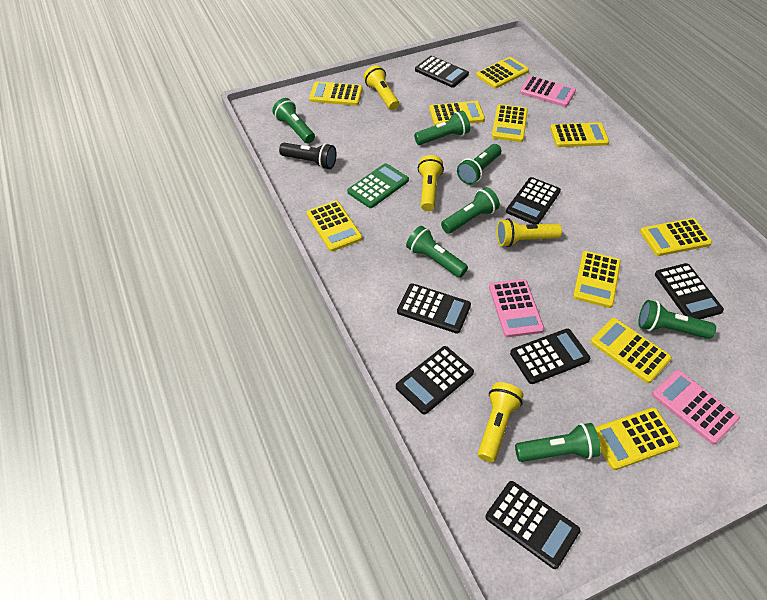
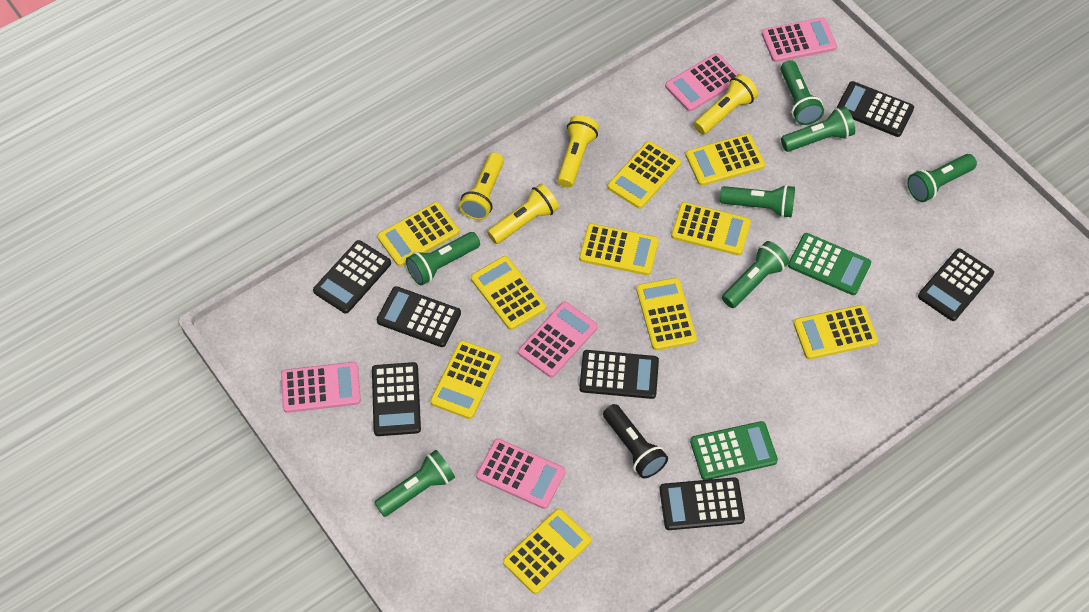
green calculator: [347,163,409,208] = 1 -> [690,421,778,480] [788,233,871,295] = 2
pink calculator: [489,279,544,337] [520,76,576,107] [652,370,740,445] = 3 -> [281,362,361,413] [476,439,566,509] [518,302,598,378] [665,53,739,112] [762,17,837,62] = 5

